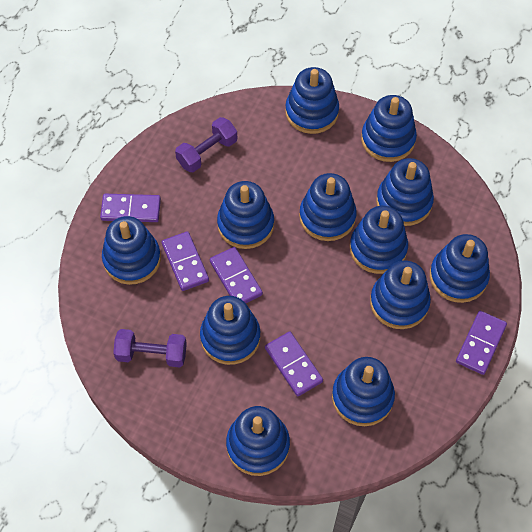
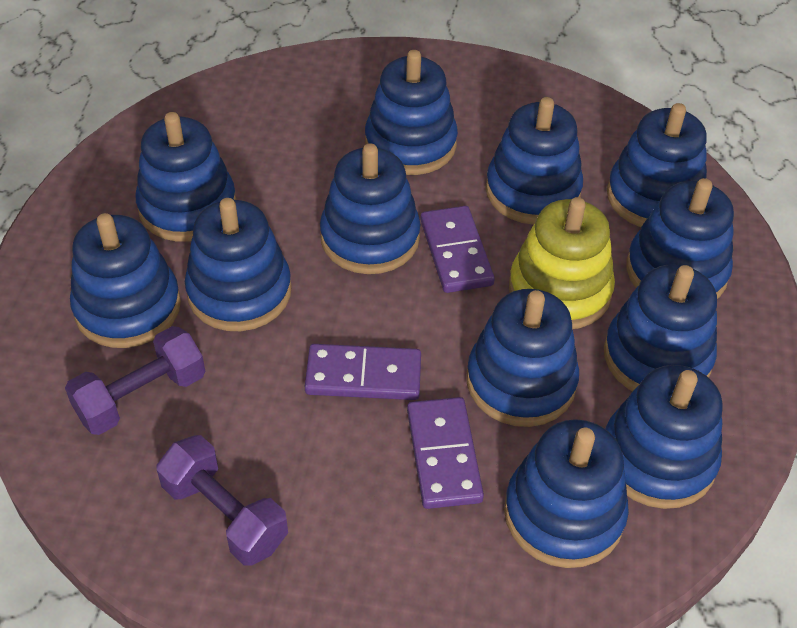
purple domino: [100,194,161,222] [162,231,209,291] [210,247,263,303] [265,332,323,396] [456,311,507,375] = 5 -> [305,344,421,400] [407,397,484,509] [420,206,495,293] = 3
yellow stacking toy: none = 0 -> [509,197,615,329] = 1

